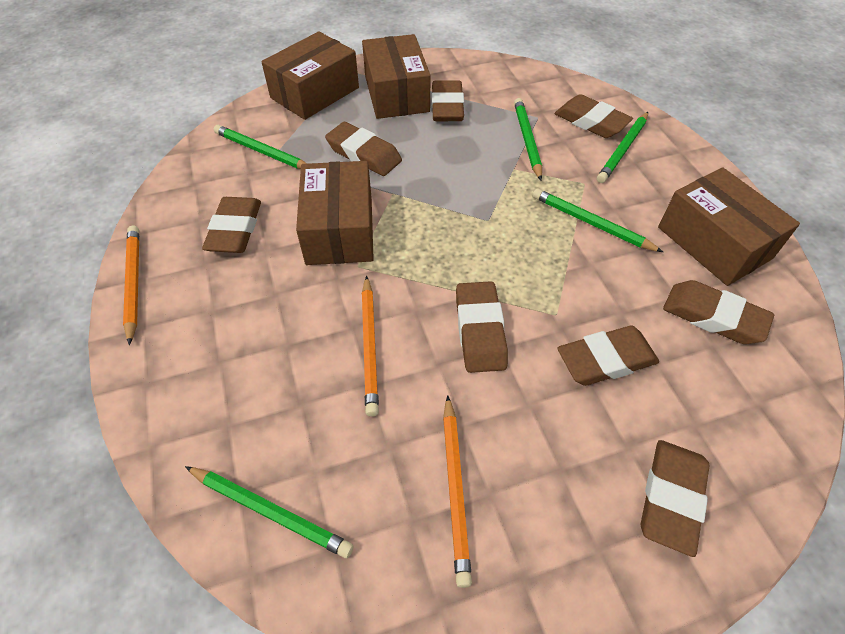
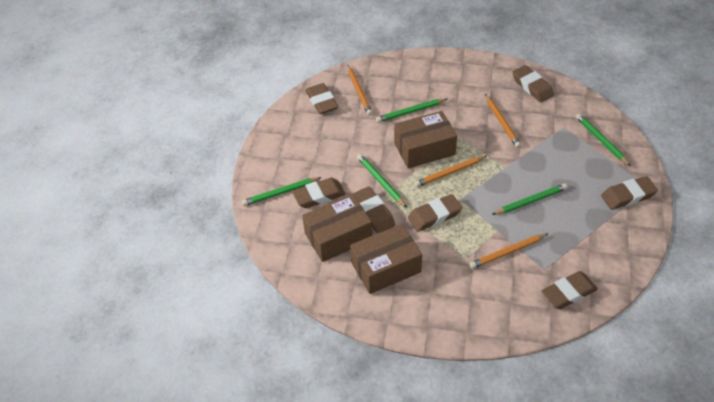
brown box: [261,31,359,120] [296,161,374,265] [362,34,431,119] [658,167,800,286] = 4 -> [302,194,372,262] [350,224,422,294] [394,111,457,168] = 3
brown eraser: [202,197,261,253] [325,122,402,176] [432,80,464,121] [456,281,508,373] [555,94,633,138] [557,326,659,386] [641,440,709,557] [663,280,774,344] = 8 -> [292,178,346,208] [305,83,339,114] [353,186,395,234] [408,194,462,232] [512,65,554,103] [542,271,598,309] [601,176,658,210] = 7
orange pencil: [123,226,139,345] [362,276,379,417] [443,395,472,588] = 3 -> [347,65,373,116] [414,155,487,187] [470,233,549,269] [485,94,521,148] = 4

